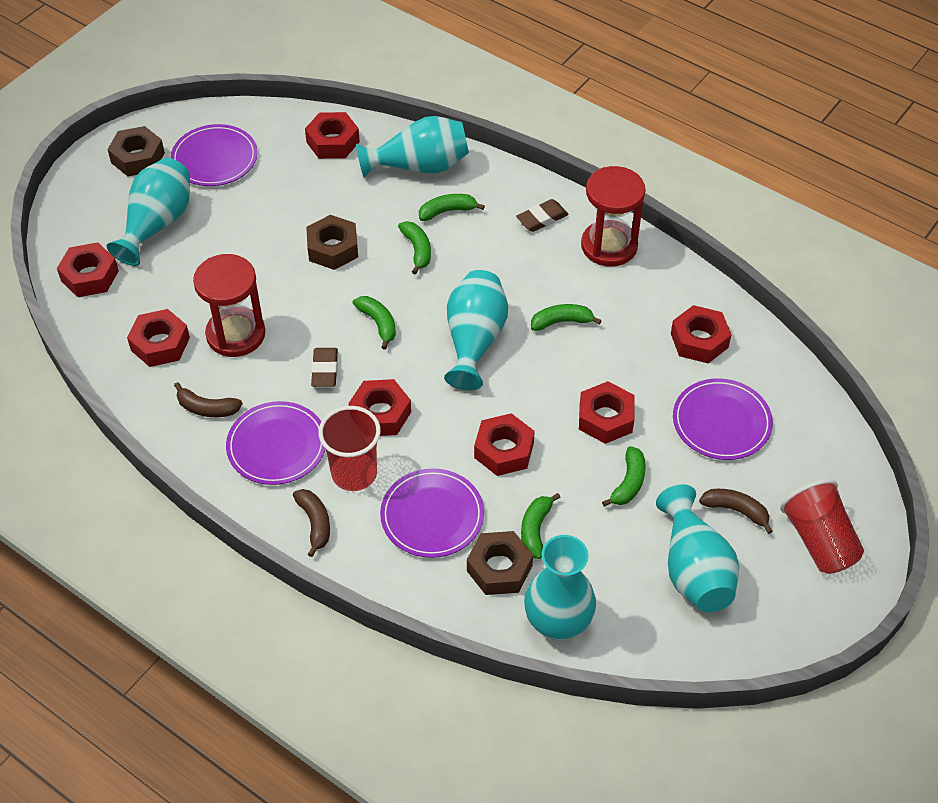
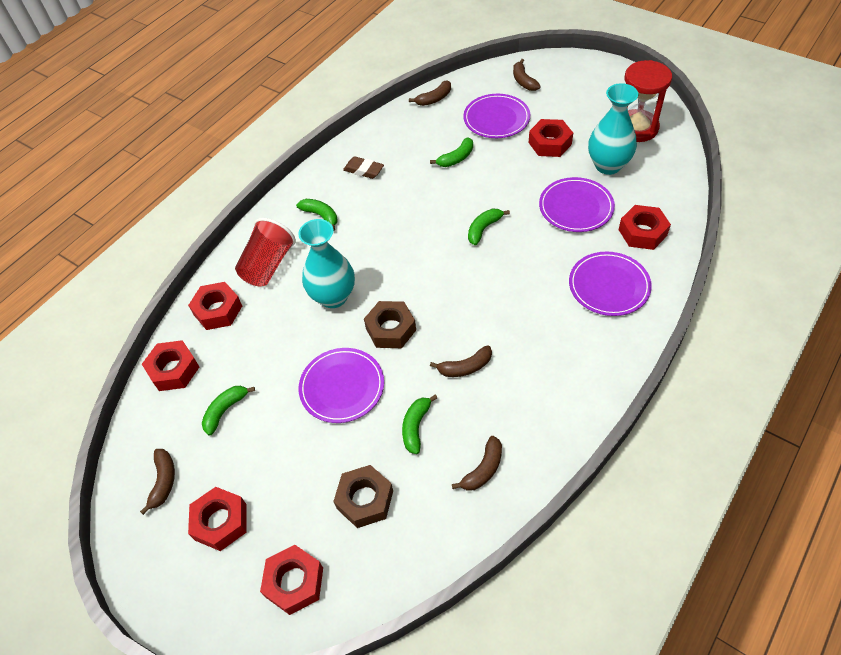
brown banana: [174,382,242,417] [293,489,330,557] [699,489,773,534] = 3 -> [140,449,175,515] [409,80,451,106] [430,345,492,377] [452,436,502,491] [513,59,541,91] = 5
brown eraser: [311,348,338,387] [516,199,569,232] = 2 -> [343,156,384,179] = 1
brown nut: [107,126,165,176] [306,215,358,270] [467,531,533,595] = 3 -> [333,465,393,528] [364,301,416,348] = 2
green banana: [353,296,396,350] [398,221,431,274] [419,194,485,221] [521,493,561,559] [531,304,602,331] [602,446,646,507] = 6 -> [202,386,255,436] [296,199,338,231] [402,394,437,454] [430,137,473,167] [468,209,510,245] = 5
red cup: [319,406,381,491] [780,479,864,574] = 2 -> [235,218,296,286] = 1
red hourglass: [193,254,265,357] [581,166,646,267] = 2 -> [625,60,672,142] = 1
red nut: [57,242,119,297] [127,309,190,367] [305,112,360,159] [349,379,411,436] [474,413,535,476] [579,381,635,444] [671,305,731,363] = 7 -> [142,340,199,391] [188,282,242,330] [188,487,247,551] [260,545,323,615] [529,119,573,157] [619,205,671,250] = 6
turquoise vase: [107,158,190,266] [356,116,469,178] [444,270,508,390] [524,535,596,640] [656,484,739,612] = 5 -> [298,219,355,308] [588,83,639,175] = 2

